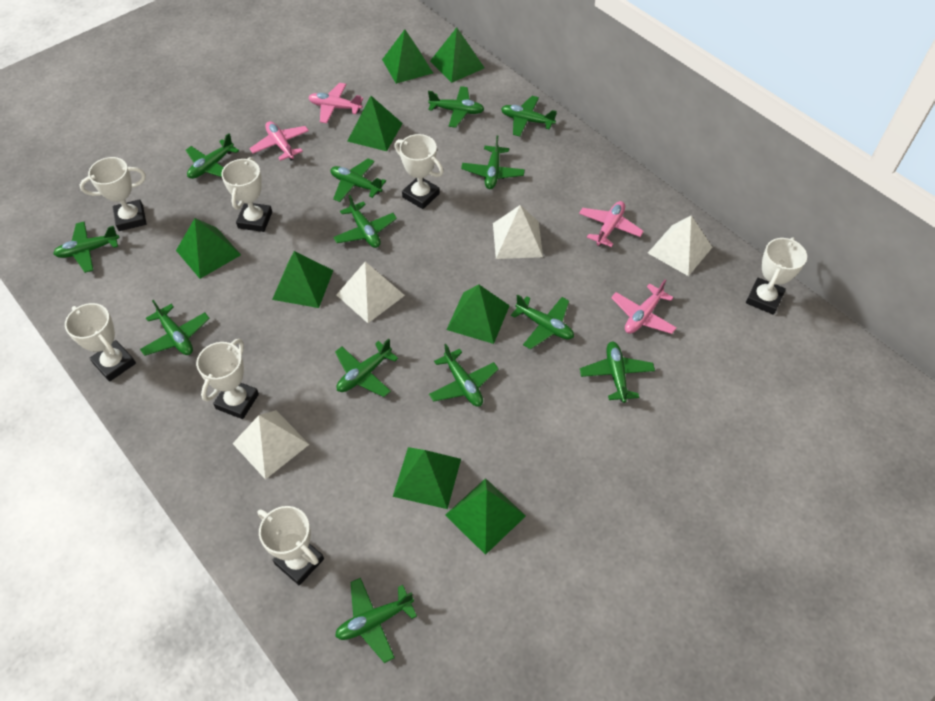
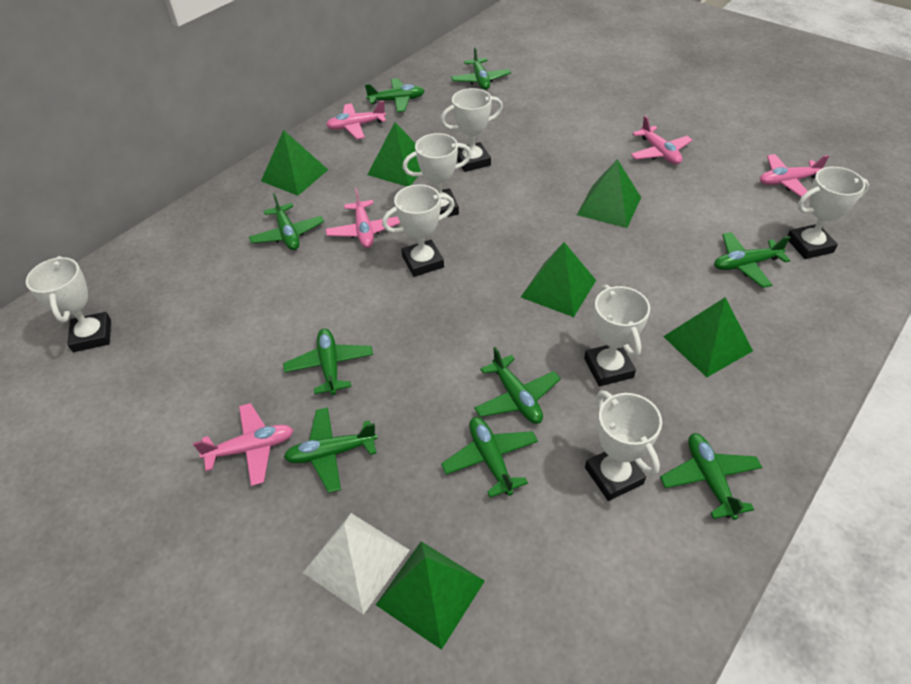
green plane: [53,222,120,273] [140,300,210,356] [185,133,239,179] [330,158,386,202] [333,195,397,248] [335,339,398,397] [335,578,417,663] [428,86,484,128] [429,344,499,407] [461,135,525,189] [501,96,557,137] [511,295,574,349] [580,342,655,403] = 13 -> [249,193,324,250] [283,328,373,395] [284,407,378,493] [365,78,424,112] [441,417,538,498] [451,47,511,90] [474,347,561,424] [660,433,762,520] [714,232,790,288] = 9
green pyramid: [176,218,241,279] [272,251,334,308] [347,96,403,151] [382,29,433,84] [393,447,461,509] [430,28,484,83] [445,478,526,555] [446,285,510,344] = 8 -> [261,130,328,196] [367,122,421,186] [376,541,485,650] [521,242,596,317] [577,159,641,228] [663,297,753,377] = 6
pink plane: [249,121,309,161] [308,83,363,123] [579,201,644,247] [611,279,677,334] = 4 -> [193,403,293,486] [326,101,386,139] [326,188,400,248] [631,116,692,164] [760,154,829,198] = 5
white pyramid: [232,410,310,480] [336,262,405,323] [493,205,543,259] [648,216,713,276] = 4 -> [303,513,410,615] = 1

